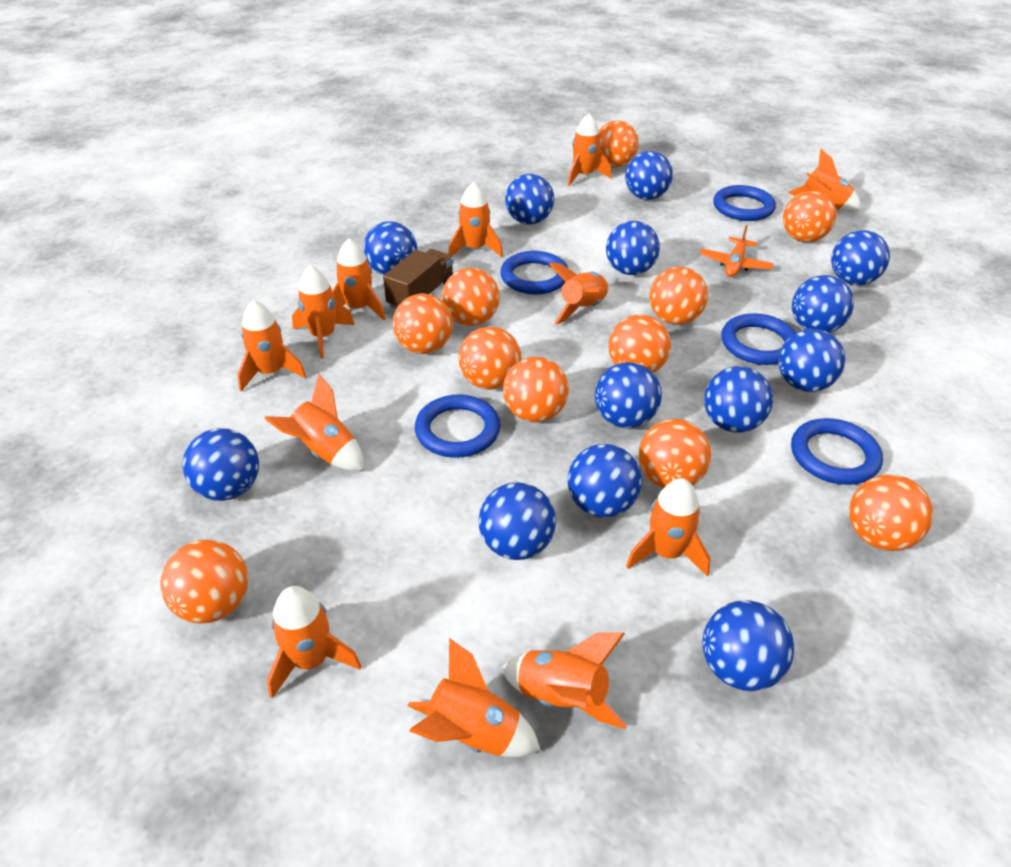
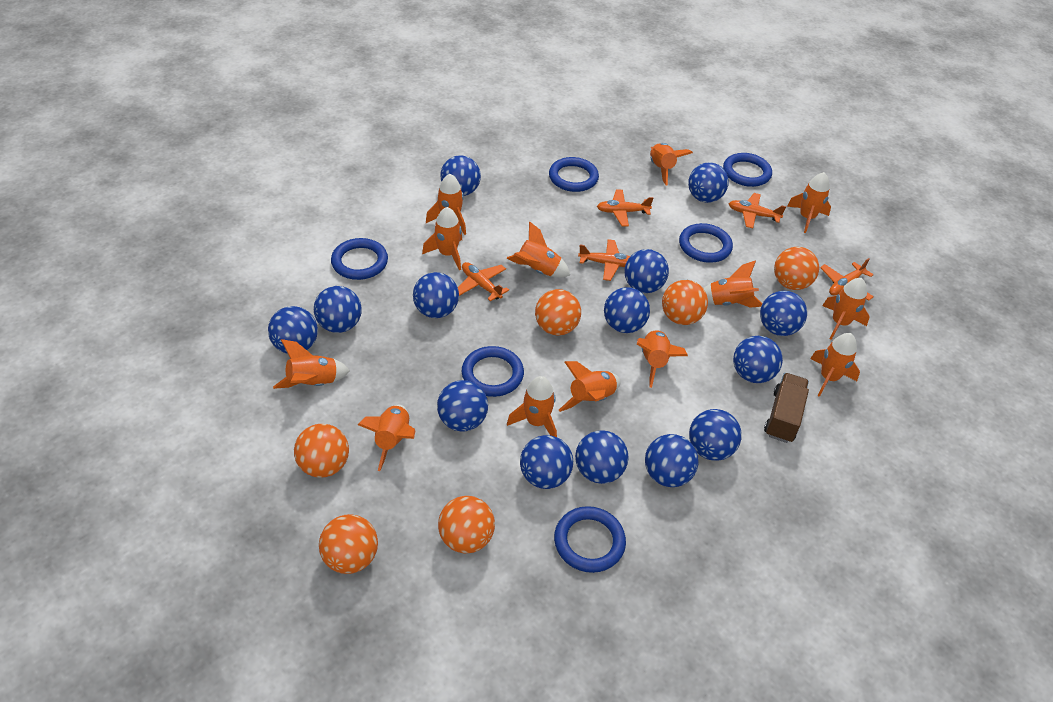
blue ball: [183,428,259,501] [363,221,417,275] [479,482,556,560] [505,174,554,224] [568,444,642,518] [595,362,662,428] [606,221,660,275] [625,151,673,200] [702,600,794,691] [704,366,773,433] [778,329,845,392] [792,275,854,333] [831,230,890,285] = 13 -> [268,306,318,354] [314,286,362,333] [413,272,459,318] [437,380,488,432] [440,155,481,196] [520,435,573,489] [575,430,629,484] [604,287,650,333] [624,249,669,293] [645,434,698,487] [688,162,729,203] [689,409,742,461] [733,336,783,383] [760,291,807,336] = 14
blue ring: [415,394,500,458] [500,251,569,294] [713,185,776,221] [721,313,796,365] [791,418,883,485] = 5 -> [331,238,388,280] [462,346,524,397] [549,157,599,192] [554,506,626,573] [679,223,733,263] [723,153,772,187] = 6
orange ball: [160,540,248,624] [393,294,453,354] [442,268,500,326] [458,326,522,390] [503,357,569,422] [599,120,639,167] [608,314,671,373] [639,419,711,488] [649,267,708,325] [783,190,836,242] [849,474,933,551] = 11 -> [294,424,349,478] [319,514,378,574] [438,496,495,553] [535,289,581,336] [662,280,708,325] [774,247,819,290] = 6
orange plane: [700,225,774,277] = 1 -> [458,262,509,301] [578,239,630,281] [597,190,653,227] [728,193,786,228] [820,258,874,300] = 5
orange rocket: [238,300,306,392] [264,374,364,471] [267,586,361,698] [292,265,355,359] [332,238,386,320] [408,638,541,757] [449,182,503,257] [501,632,627,729] [549,262,609,325] [568,113,611,186] [626,478,710,577] [788,149,862,212] = 12 -> [273,339,350,389] [358,405,415,471] [422,207,462,270] [426,174,466,235] [506,221,570,278] [507,376,557,437] [559,361,621,412] [637,330,688,388] [650,143,693,186] [703,260,762,308] [787,172,831,233] [810,333,860,397] [822,278,870,340] = 13

